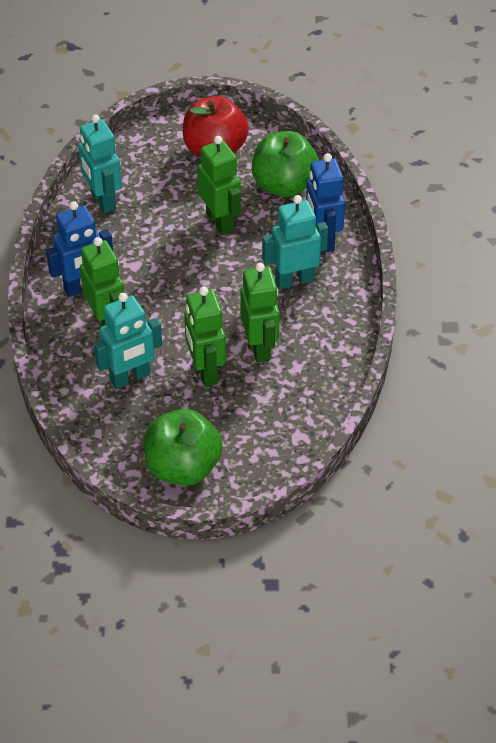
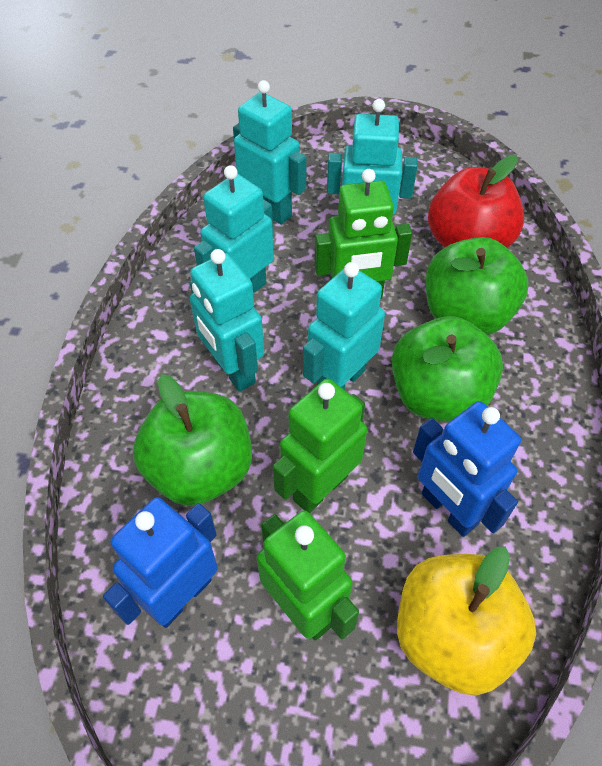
green apple: [144,409,223,486] [252,131,319,197] = 2 -> [133,374,252,506] [392,316,503,422] [426,237,528,335] = 3
green robot: [80,237,124,326] [184,287,226,387] [197,136,241,235] [240,263,280,363] = 4 -> [257,510,359,641] [273,378,367,513] [315,169,412,299] = 3
turquoise robot: [79,115,122,213] [94,293,162,389] [262,195,328,289] = 3 -> [190,249,264,392] [194,165,274,293] [233,80,306,225] [303,262,385,390] [327,99,418,215] = 5
yellow apple: none = 0 -> [397,546,536,696] = 1

